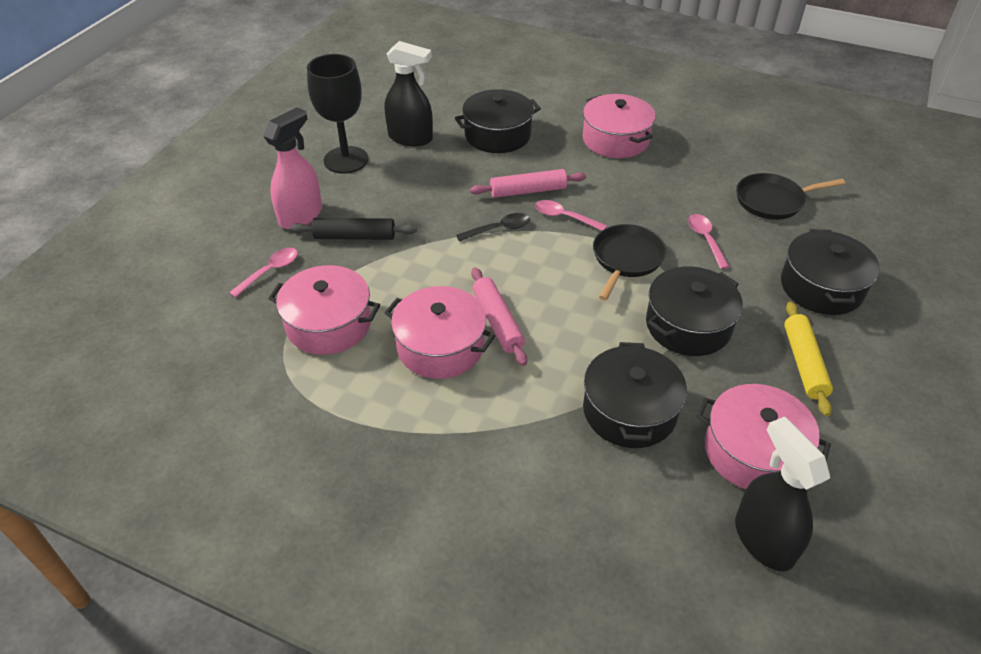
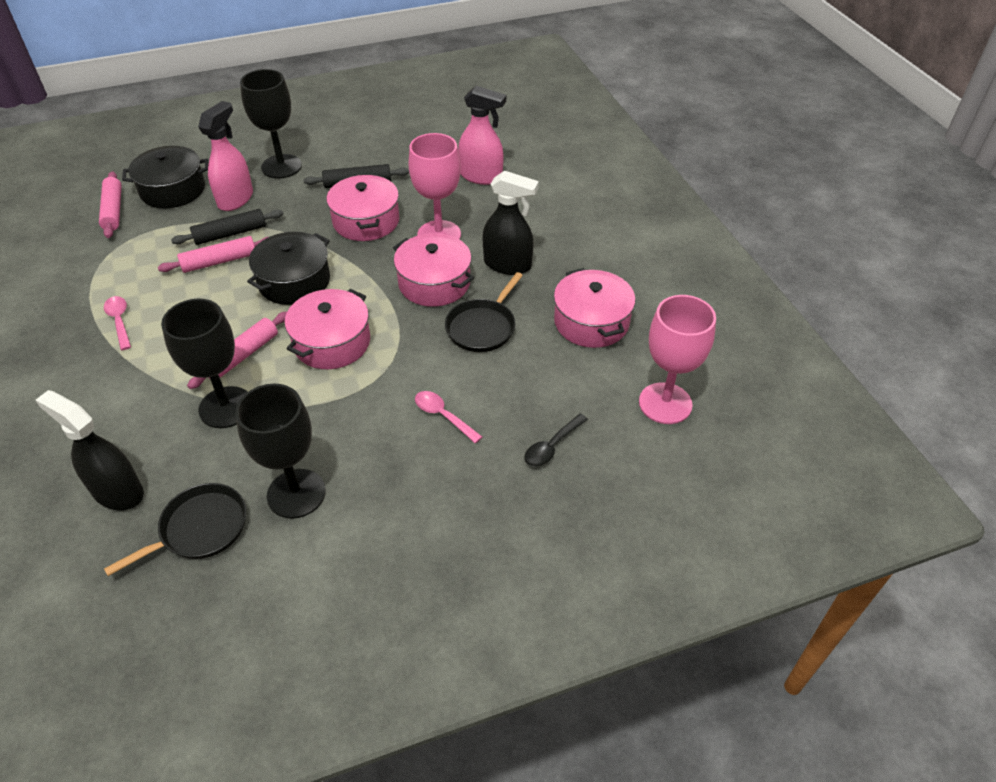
black goblet: [307,54,368,174] = 1 -> [161,299,247,428] [235,384,326,519] [240,69,302,179] = 3
black pot: [455,89,541,153] [583,342,687,448] [646,267,743,356] [781,229,880,315] = 4 -> [122,146,209,209] [247,232,330,305] = 2
black rolling pin: [290,218,417,240] = 1 -> [171,209,283,245] [304,164,409,188] = 2
pink goblet: none = 0 -> [409,133,461,240] [639,295,716,424] = 2
pink rolling pin: [470,169,586,198] [471,268,527,366] = 2 -> [99,171,122,238] [158,236,268,273] [187,311,287,389] = 3
pink spoon: [229,248,298,298] [535,200,607,231] [688,214,730,269] = 3 -> [104,296,131,350] [415,391,482,444] = 2
pink spray bottle: [263,107,322,230] = 1 -> [198,101,253,211] [458,86,506,185] = 2
yellow rolling pin: [784,302,833,416] = 1 -> none = 0

